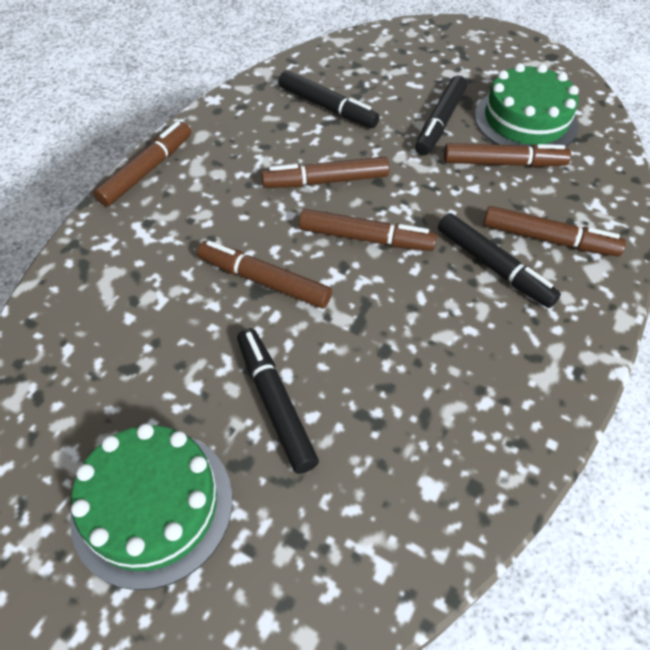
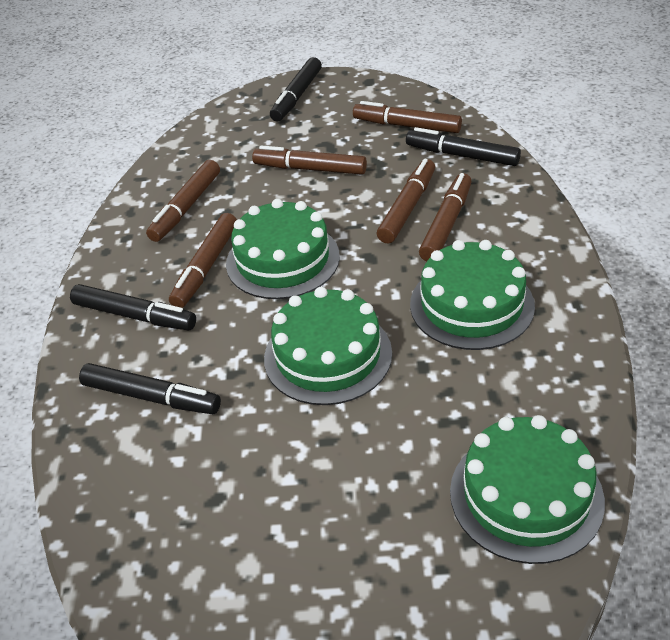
green cake: [70,424,232,590] [475,63,579,147] = 2 -> [226,199,340,299] [264,287,392,405] [410,240,535,350] [450,415,605,564] = 4

